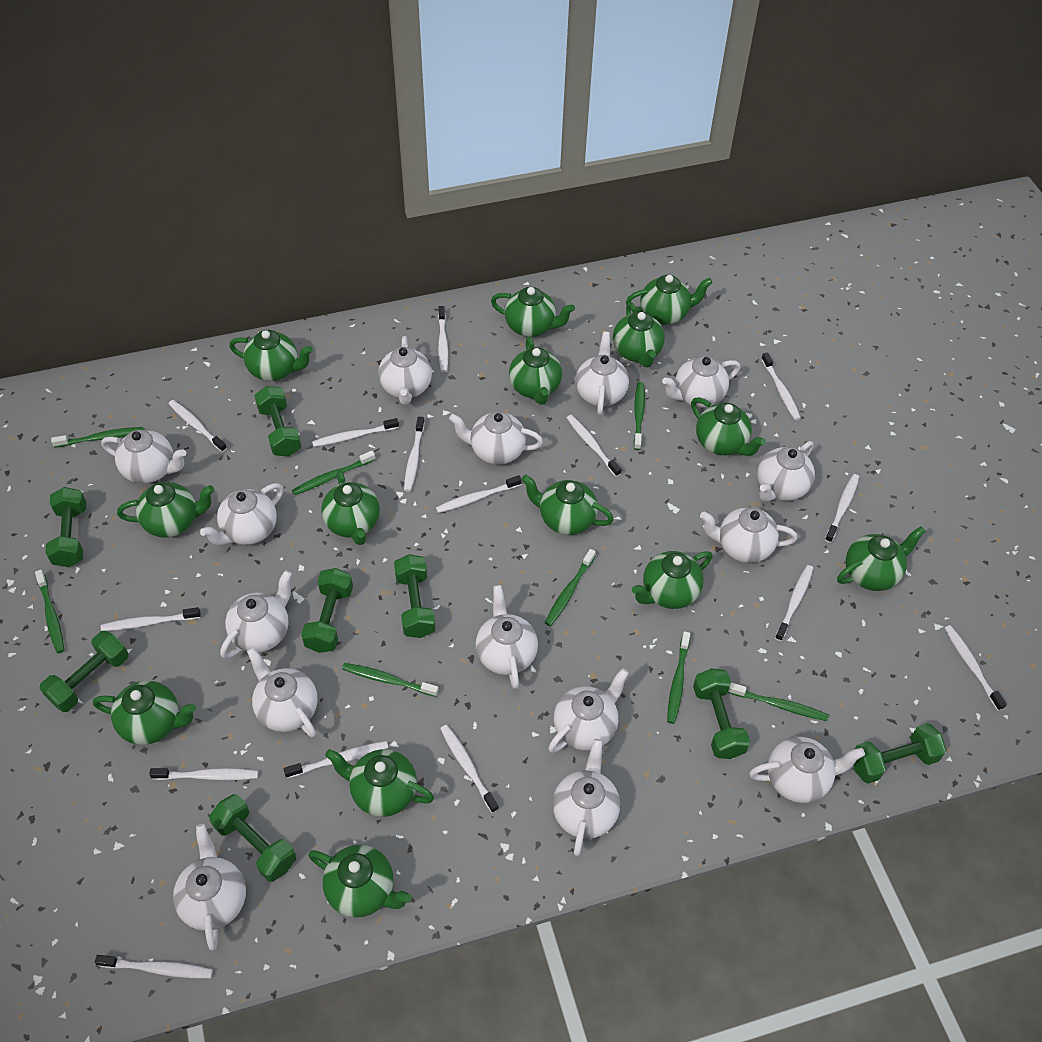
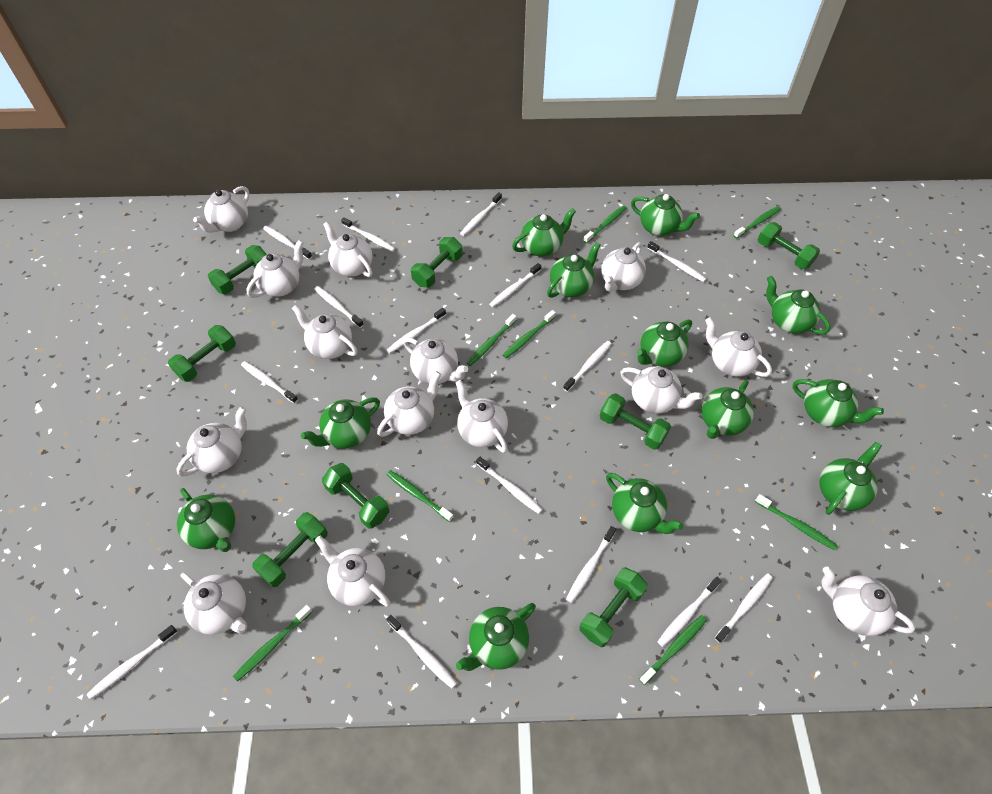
green teapot: [93,681,196,745] [117,482,214,538] [229,330,313,381] [308,845,412,918] [321,469,380,545] [325,749,434,817] [491,287,575,337] [509,337,562,405] [521,474,614,535] [613,302,665,367] [626,275,713,325] [632,551,713,609] [691,397,766,456] [837,527,926,591] = 14 -> [177,488,235,552] [301,397,380,448] [456,603,536,671] [512,208,576,257] [547,242,601,298] [606,473,683,534] [631,194,700,236] [637,319,692,367] [701,380,754,439] [766,276,831,335] [792,379,884,427] [819,442,882,515] = 12
white teapot: [101,430,186,484] [173,824,246,950] [200,483,283,545] [220,570,292,659] [247,647,318,737] [378,336,432,405] [449,412,543,465] [476,585,538,689] [548,668,629,753] [552,739,620,856] [576,332,629,415] [662,356,740,408] [700,507,797,563] [749,737,865,803] [757,441,815,501] = 15 -> [177,406,247,477] [181,573,247,635] [193,186,249,233] [246,240,304,298] [292,305,358,359] [315,536,391,607] [323,222,372,277] [377,371,441,437] [403,338,468,384] [455,380,508,453] [601,242,646,292] [620,366,703,414] [705,317,772,377] [821,567,916,636] = 14

